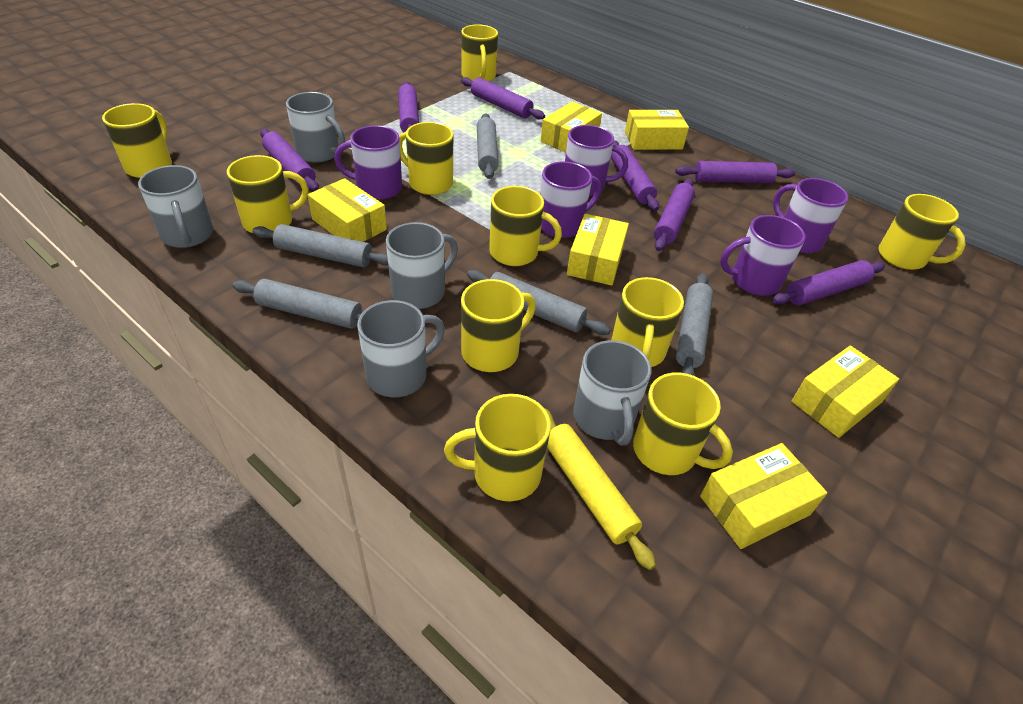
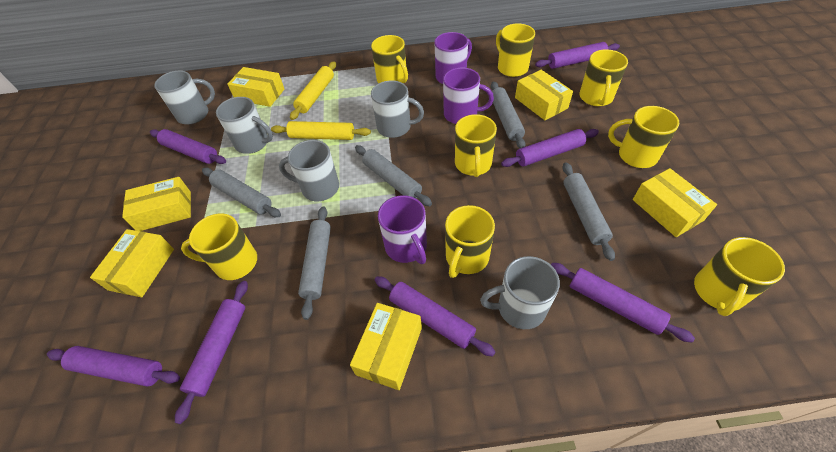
purple mug: [334,125,402,200] [540,161,601,238] [565,125,628,196] [720,215,805,296] [773,178,848,253] = 5 -> [378,195,427,264] [435,32,472,84] [443,68,494,124] = 3
yellow mug: [102,103,172,178] [227,155,309,233] [399,122,453,195] [444,394,551,502] [461,24,498,82] [461,279,536,372] [489,186,562,266] [611,277,684,367] [633,372,733,475] [878,194,966,270] = 10 -> [181,213,257,280] [371,35,408,84] [445,205,495,278] [455,114,497,177] [496,23,535,77] [579,49,628,106] [608,106,679,168] [694,237,785,316] = 8
yellow rolling pin: [544,408,656,570] = 1 -> [271,121,371,140] [290,61,336,120] = 2

